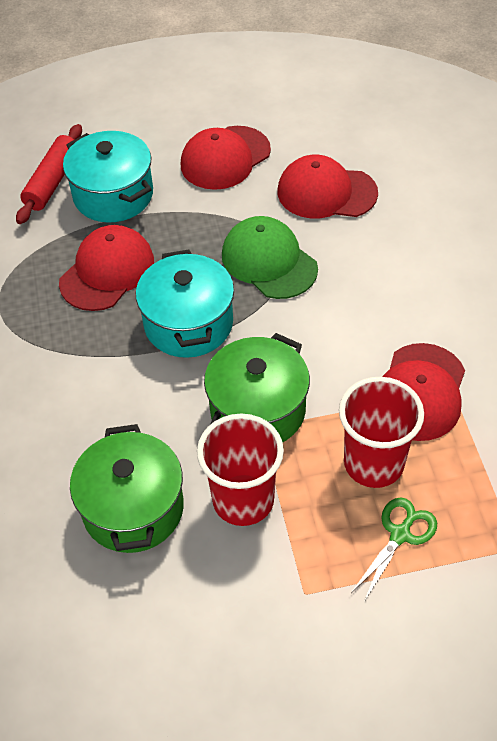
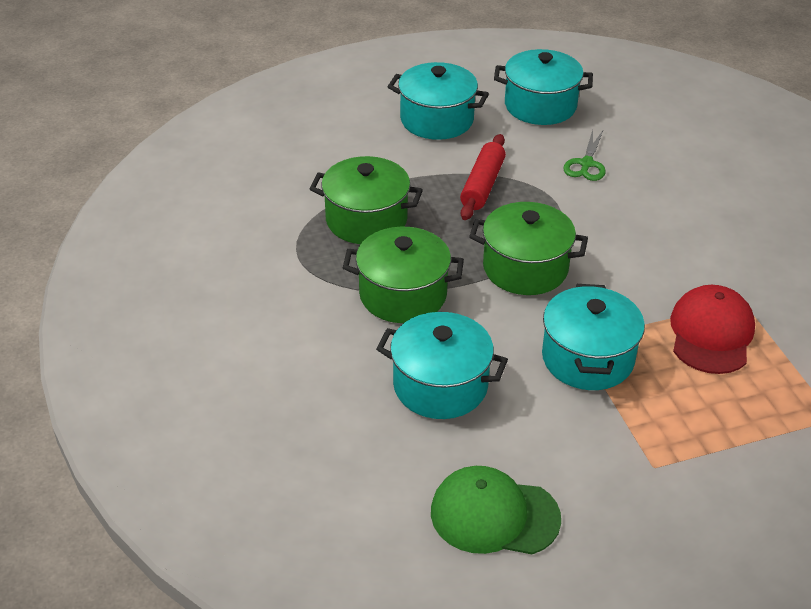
green pot: [70,424,184,553] [204,333,310,442] = 2 -> [309,156,423,244] [343,227,464,323] [469,202,588,295] = 3
red cap: [59,225,154,311] [181,126,271,190] [278,155,378,218] [382,343,465,441] = 4 -> [670,285,755,374] = 1
red cup: [197,414,284,526] [339,377,424,488] = 2 -> none = 0
turquoise pot: [63,131,153,222] [136,249,234,358] = 2 -> [376,312,508,419] [387,62,489,140] [494,49,593,125] [542,284,645,390] = 4

